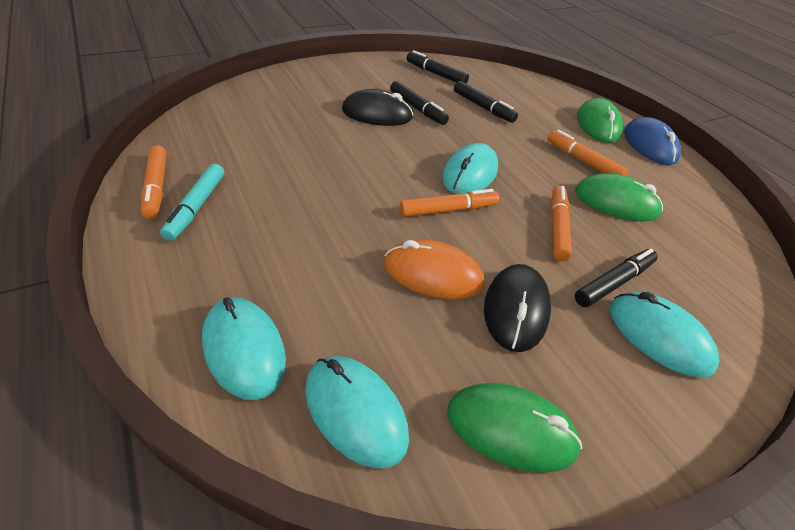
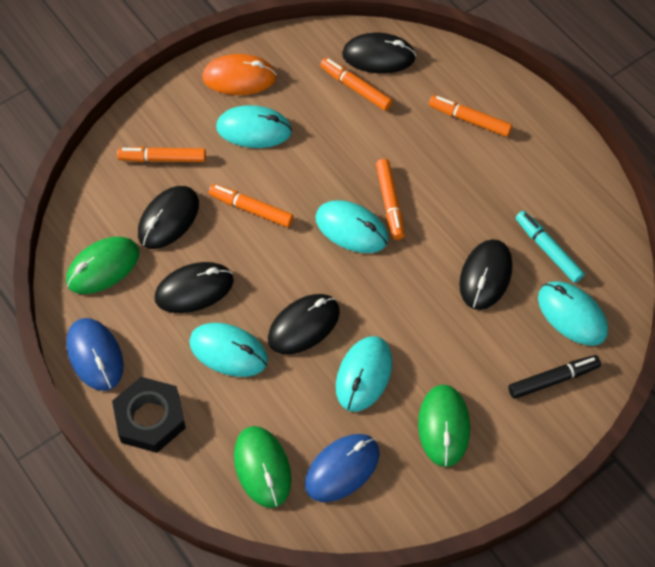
black marker: [390,81,449,125] [406,50,469,84] [454,81,518,123] [575,249,658,307] = 4 -> [508,355,601,399] = 1
black mouse: [342,89,413,126] [484,264,551,352] = 2 -> [138,186,199,249] [155,262,234,313] [268,294,340,354] [342,33,416,73] [459,239,512,310] = 5
black nut: none = 0 -> [112,377,186,453] = 1
blue mouse: [624,117,681,165] = 1 -> [66,318,123,391] [305,434,380,502] = 2
orange marker: [141,145,167,219] [399,189,499,217] [547,130,628,176] [551,186,572,261] = 4 -> [117,147,206,162] [209,184,294,227] [320,58,393,111] [376,159,405,240] [429,95,512,137] = 5
turquoise mouse: [202,297,286,400] [305,356,409,469] [442,143,498,194] [610,292,719,377] = 4 -> [189,323,268,377] [216,105,292,148] [316,200,388,253] [336,336,392,412] [538,281,608,346] = 5

